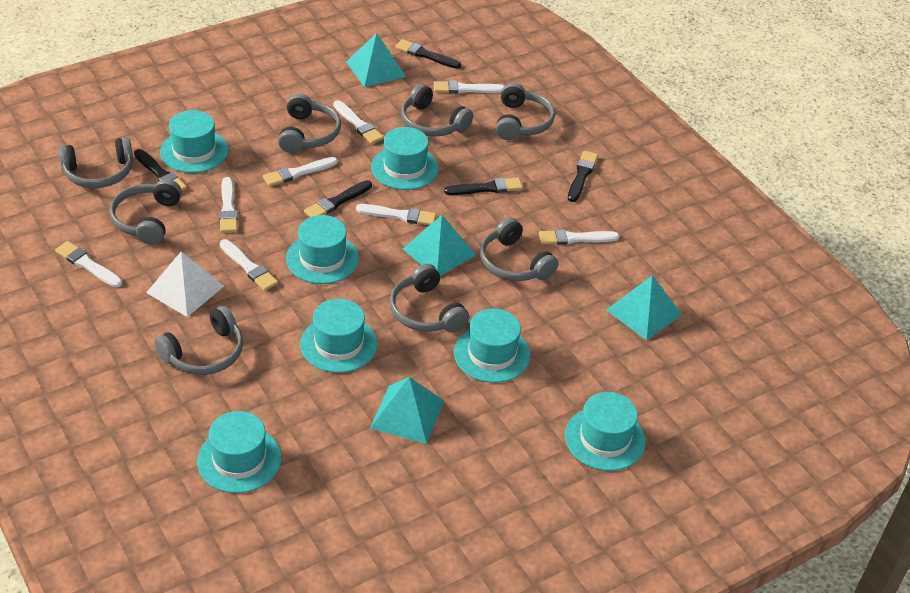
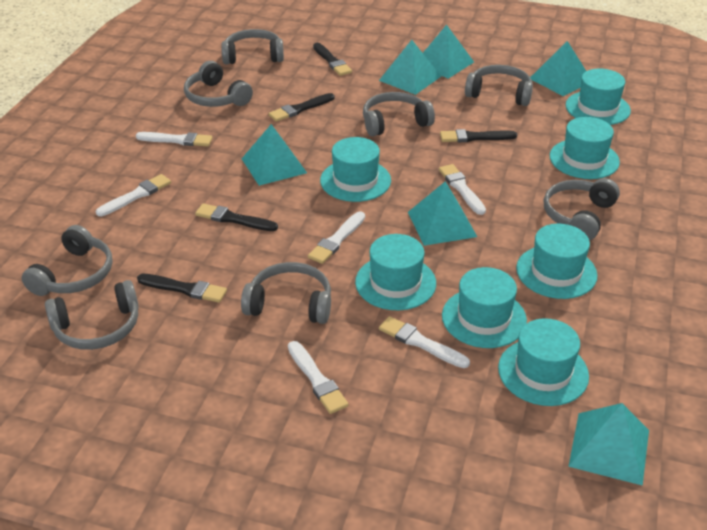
turquoise pyramid: [346,33,406,87] [370,377,444,444] [403,215,476,276] [606,275,682,340] = 4 -> [242,124,307,186] [379,40,441,95] [408,181,477,246] [423,25,474,79] [530,41,586,96] [568,403,649,486] = 6
white brush: [55,241,123,287] [219,177,238,233] [220,239,278,291] [263,157,338,186] [333,100,384,144] [356,204,436,225] [434,80,504,93] [539,229,620,245] = 8 -> [96,174,171,216] [136,132,213,147] [288,341,349,414] [308,211,365,264] [379,316,470,368] [439,164,486,215] = 6
white pyramid: [146,252,224,317] = 1 -> none = 0

